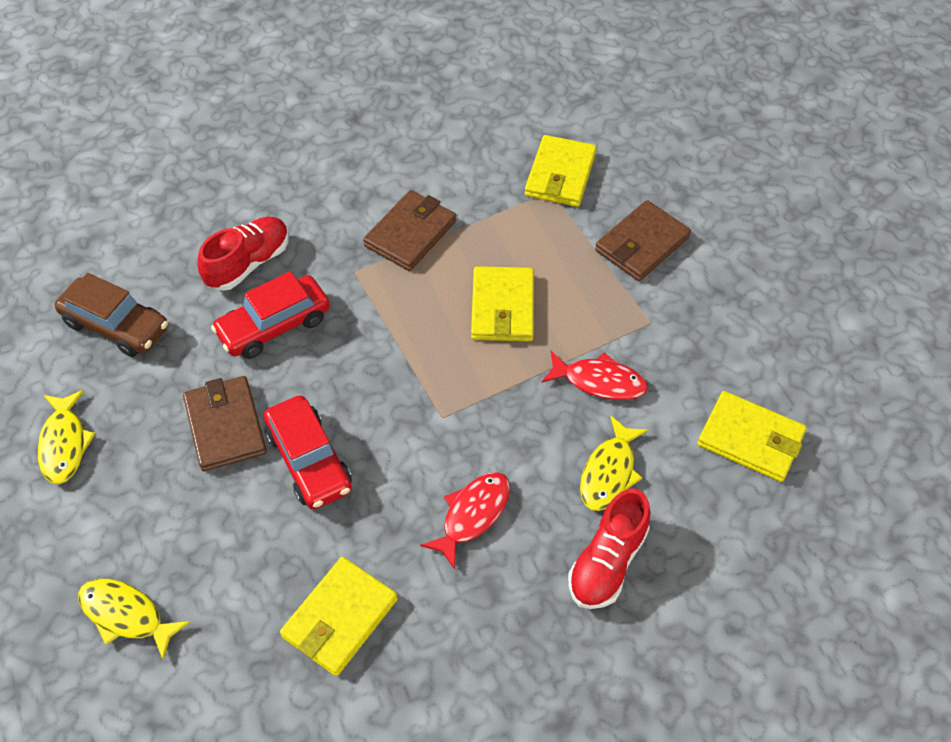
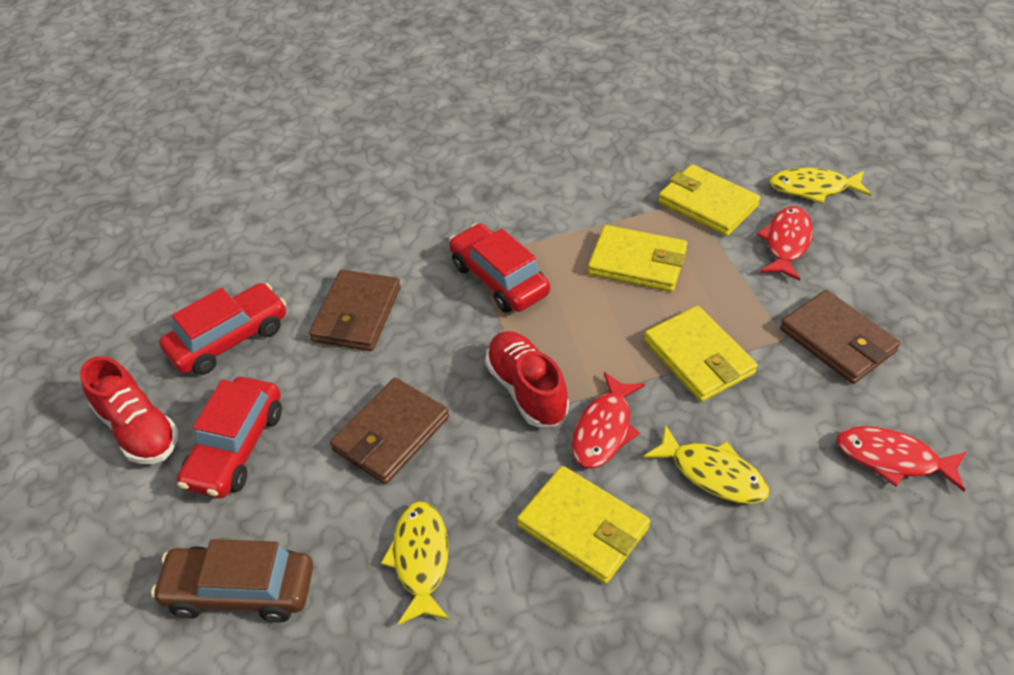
red car: [211,271,330,359] [264,395,352,509] = 2 -> [159,283,286,375] [177,377,282,498] [449,223,550,312] = 3
red fish: [420,472,510,570] [542,351,648,400] = 2 -> [572,372,645,469] [757,206,813,281] [836,426,967,491] = 3

